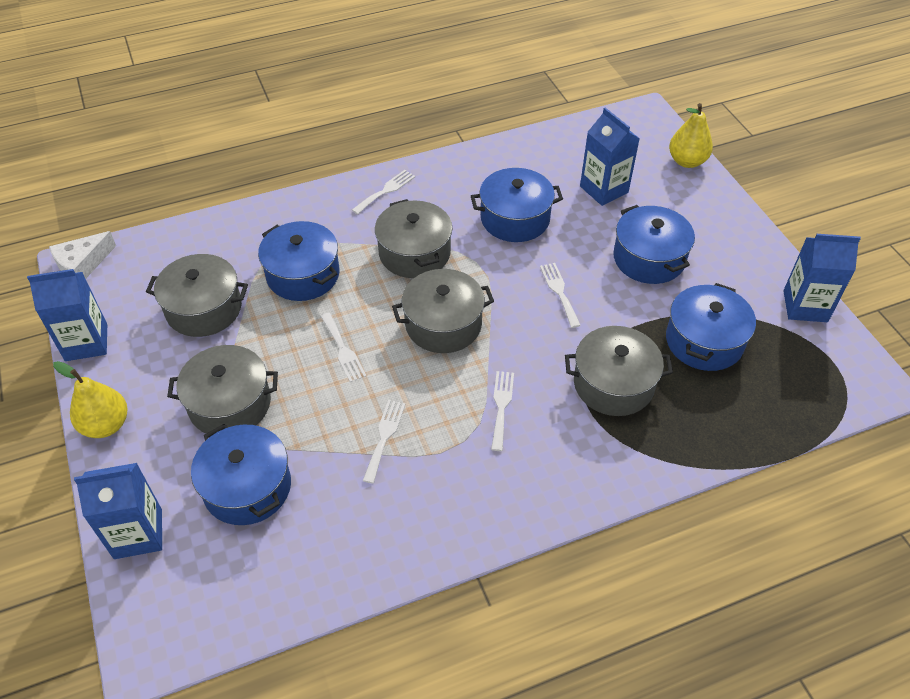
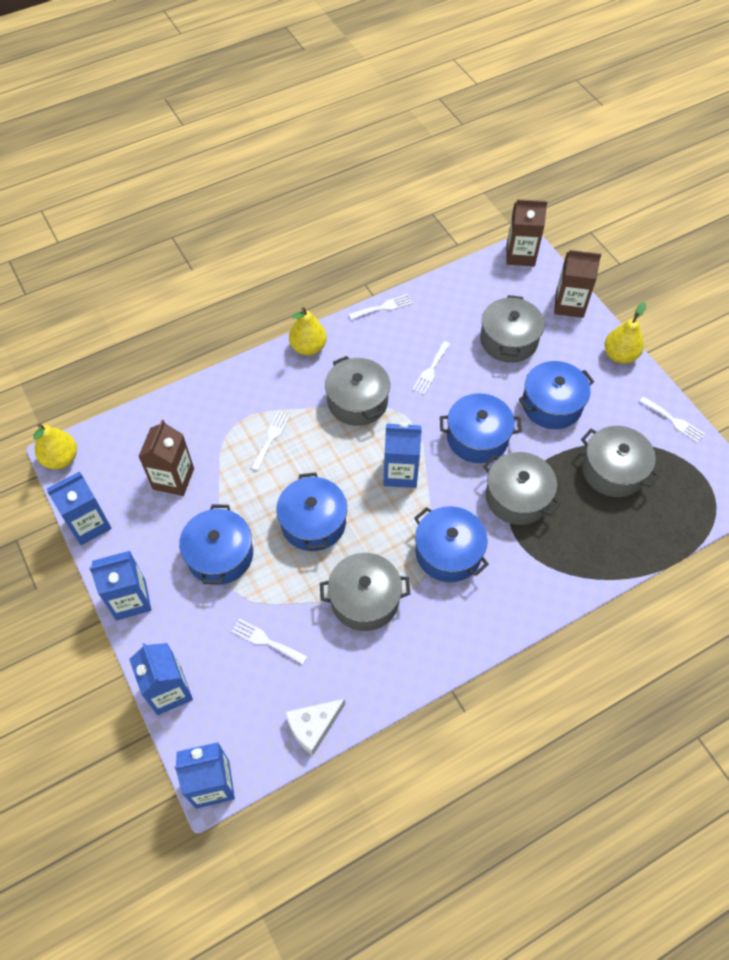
blue carton: [27,269,107,361] [74,463,162,559] [580,108,640,206] [783,234,861,322] = 4 -> [47,472,112,545] [89,551,151,620] [129,643,193,715] [174,742,235,809] [383,423,422,488] = 5
brown carton: none = 0 -> [138,420,194,496] [506,199,548,266] [554,250,601,318] = 3
yellow pear: [53,361,127,438] [669,103,713,168] = 2 -> [33,423,77,469] [289,307,327,355] [605,302,646,364] = 3

